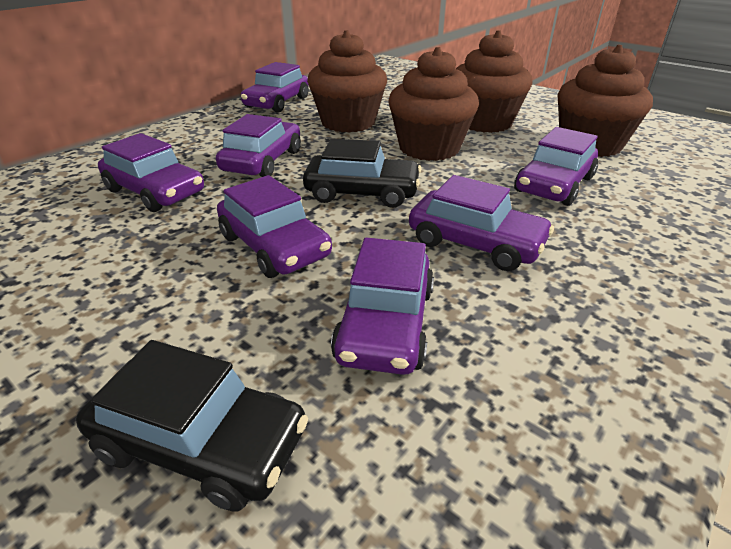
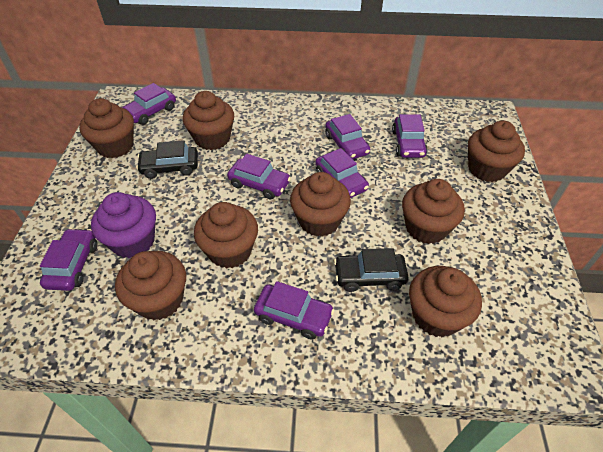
brown cupcake: [307,30,387,133] [389,47,479,161] [456,30,532,133] [558,45,653,157] = 4 -> [79,98,134,158] [115,251,186,320] [183,91,234,150] [194,202,258,269] [290,172,351,237] [402,179,465,244] [409,266,482,337] [468,121,525,182] = 8
purple cupcake: none = 0 -> [91,192,156,258] = 1

